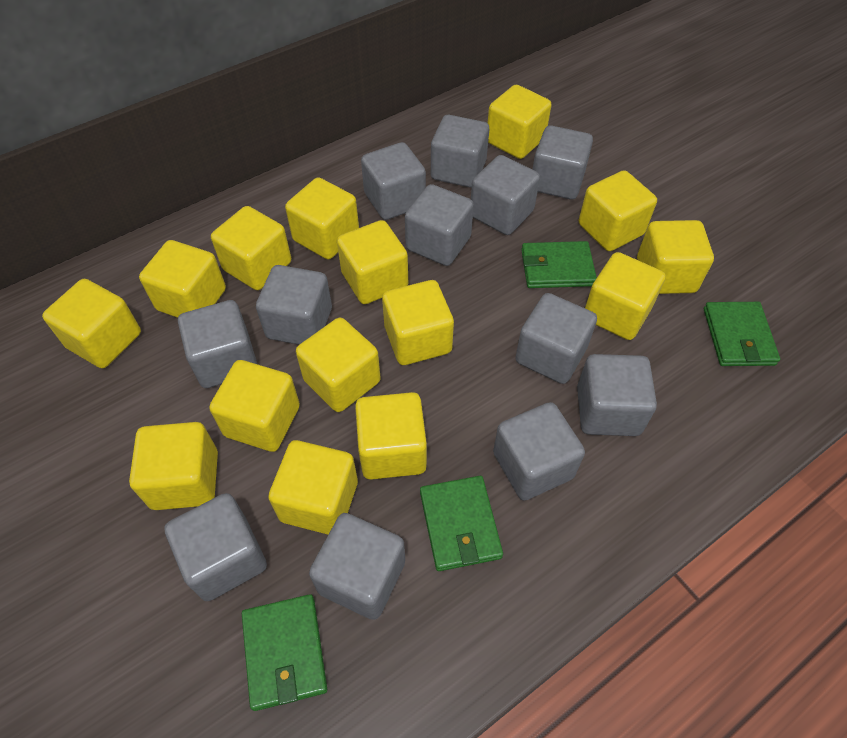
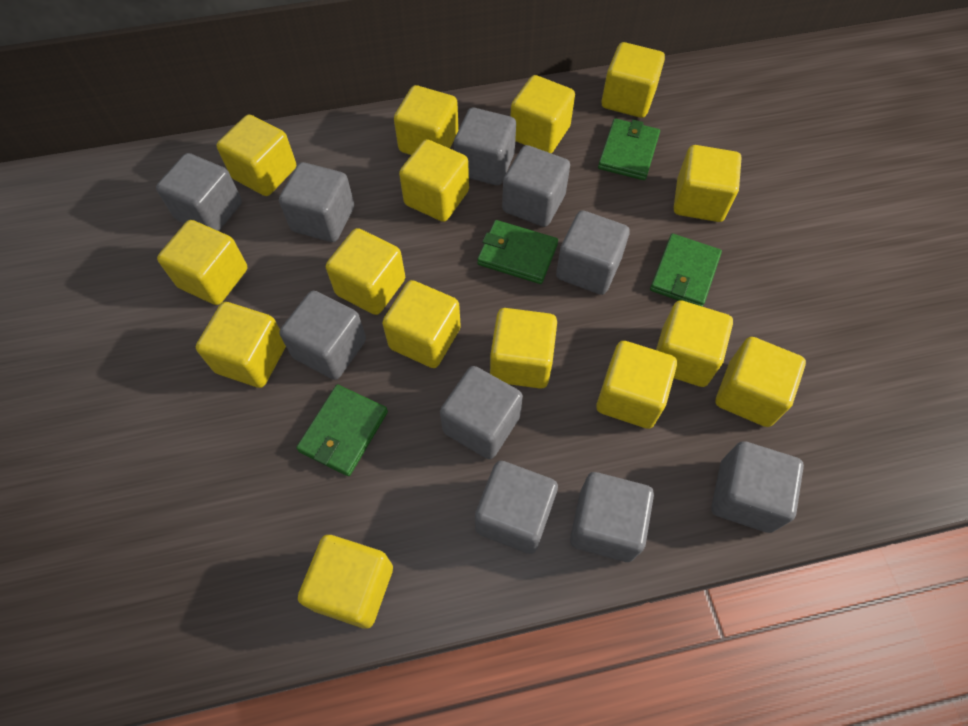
grey cube: [164,493,267,601] [178,300,257,388] [256,265,332,345] [309,513,405,620] [361,142,426,220] [405,184,474,266] [431,115,489,188] [471,155,540,235] [493,402,585,500] [515,293,597,384] [532,125,593,200] [577,354,657,436] = 12 -> [156,153,242,231] [279,162,354,242] [280,291,366,380] [440,366,523,459] [454,108,516,185] [475,461,558,554] [502,145,570,227] [556,210,630,295] [570,472,654,562] [711,441,804,533] = 10

